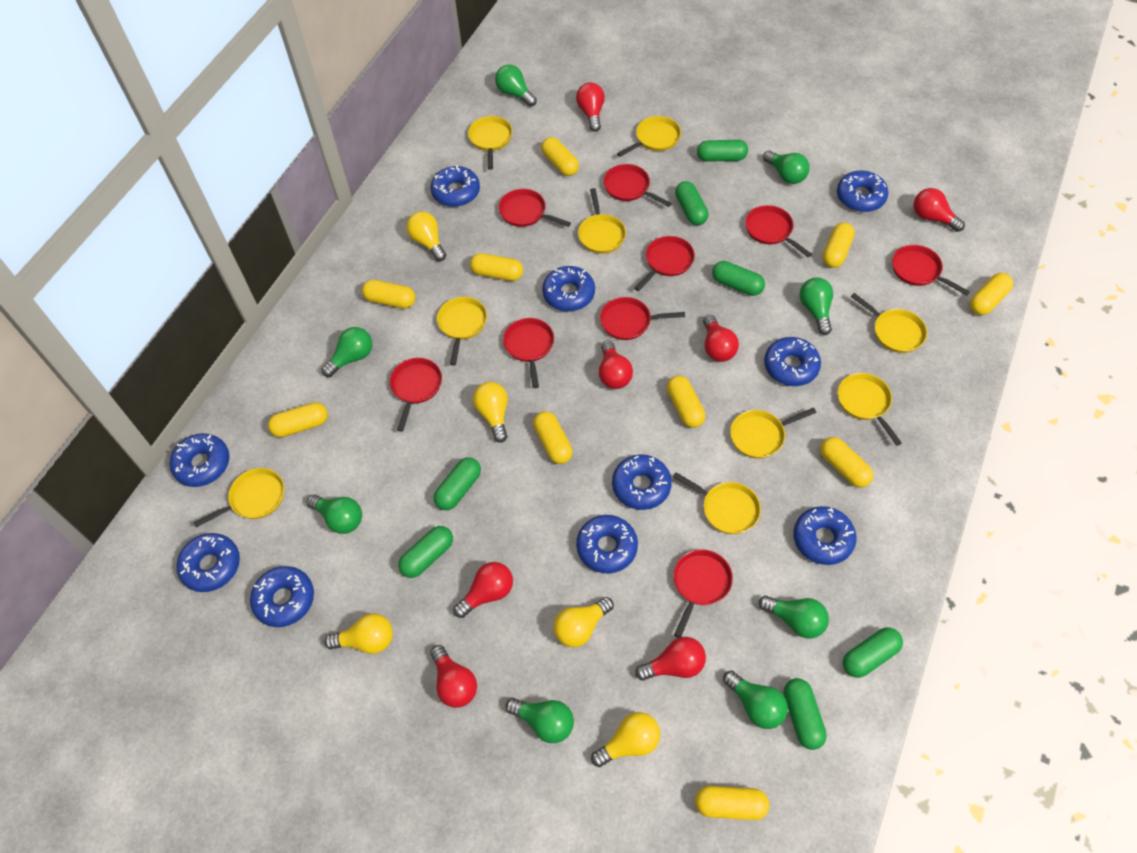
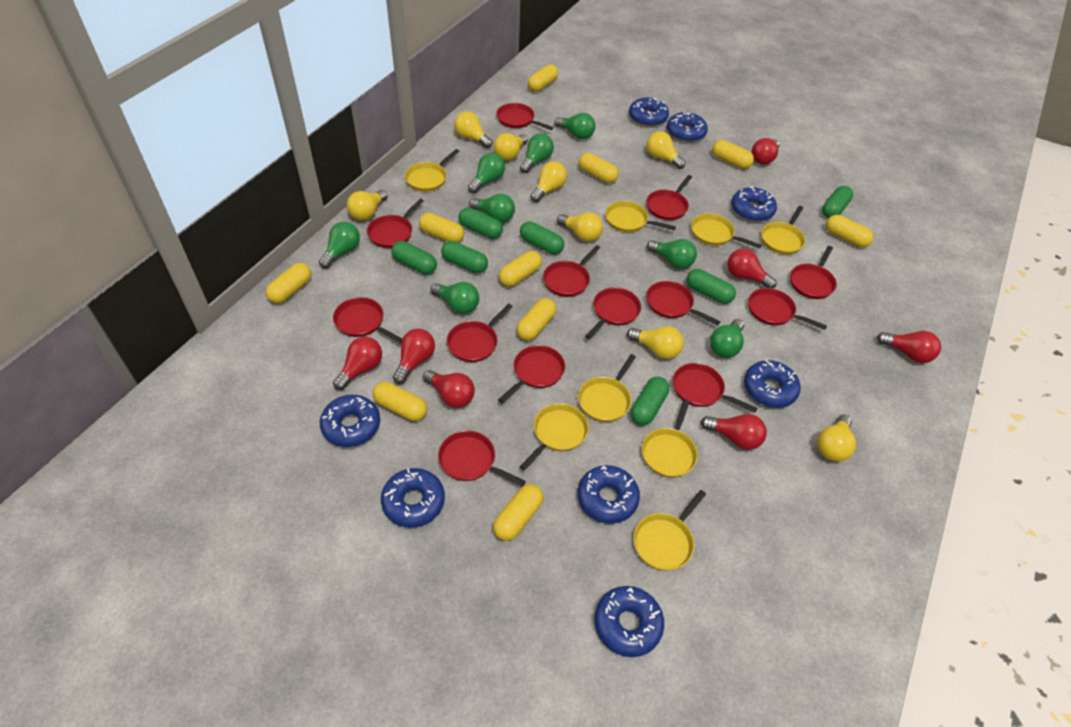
blue donut: [170,433,229,487] [176,533,240,592] [250,566,314,627] [430,165,480,207] [542,266,595,311] [576,515,638,574] [612,454,672,510] [764,337,821,386] [793,506,857,565] [837,171,889,212] = 10 -> [320,395,380,447] [381,468,445,528] [577,465,640,524] [594,586,664,657] [629,97,669,127] [667,111,708,142] [731,186,777,222] [744,360,801,408] = 8
red pan: [390,358,442,432] [499,189,571,227] [503,318,554,388] [600,297,685,340] [603,164,672,207] [635,236,695,291] [673,549,733,638] [745,205,812,257] [892,245,970,296] = 9 -> [333,297,402,343] [367,199,424,248] [438,431,526,487] [447,304,513,362] [496,103,553,130] [498,345,565,403] [543,245,600,297] [585,287,641,339] [646,175,692,220] [646,281,720,325] [673,363,757,413] [748,288,827,330] [790,246,837,299] = 13
yellow light bulb: [324,614,393,654] [406,211,446,261] [473,382,508,443] [554,597,614,647] [591,712,660,767] = 5 -> [347,190,388,220] [454,111,493,148] [494,133,528,160] [531,161,567,202] [557,212,603,242] [627,326,684,359] [646,131,685,169] [817,415,856,461] = 8
yellow pan: [193,468,284,527] [437,297,487,365] [468,116,513,170] [578,188,626,254] [617,116,681,157] [673,472,761,534] [730,408,816,459] [838,373,902,446] [851,293,927,353] = 9 -> [405,149,459,192] [519,403,589,471] [578,354,636,422] [605,201,676,232] [633,490,706,571] [642,399,698,478] [691,213,762,249] [761,206,805,255] = 8

